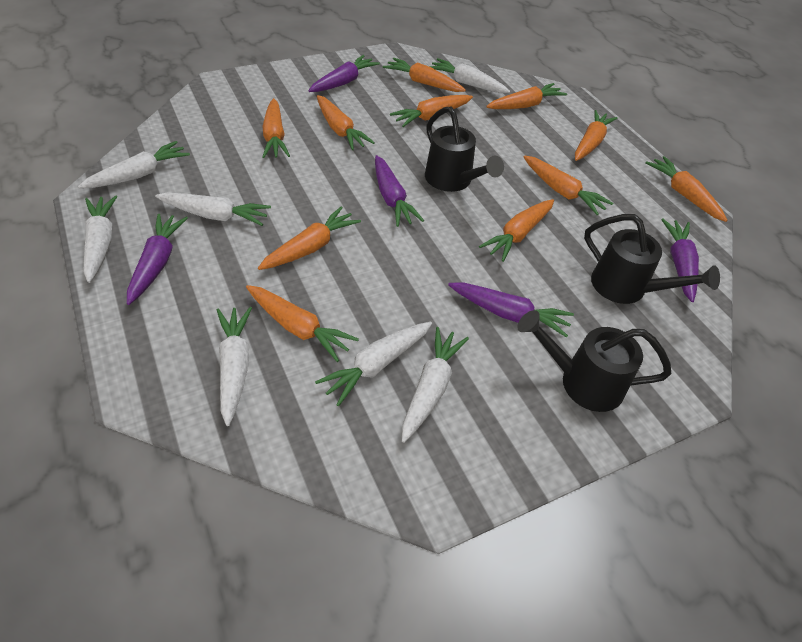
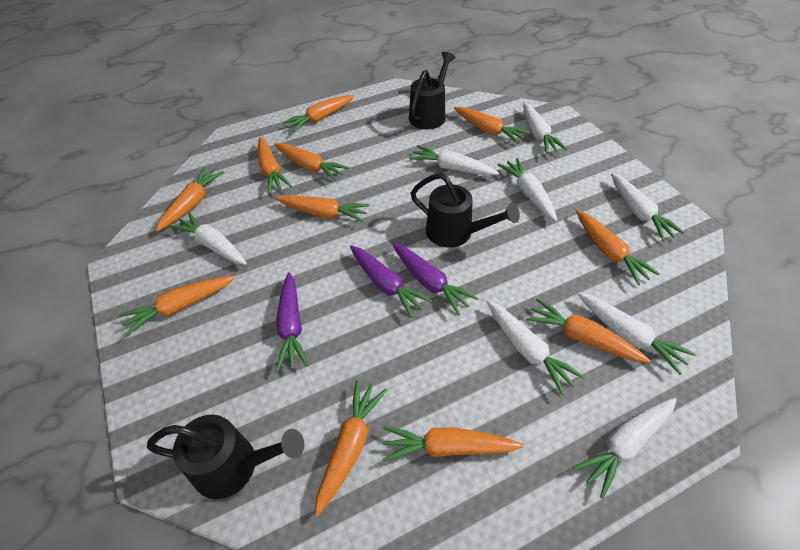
purple carrot: [127,214,188,305] [308,55,380,92] [375,155,424,227] [448,282,574,338] [661,219,699,302] = 5 -> [276,272,309,372] [350,245,432,318] [392,243,478,315] = 3
white carrot: [78,141,190,189] [83,195,117,283] [155,192,271,226] [217,307,252,426] [315,322,432,406] [402,327,469,443] [429,58,510,93] = 7 -> [169,212,247,265] [409,145,499,176] [487,300,585,396] [497,158,558,222] [523,102,568,154] [573,398,677,498] [578,292,695,375] [611,173,685,241] = 8

